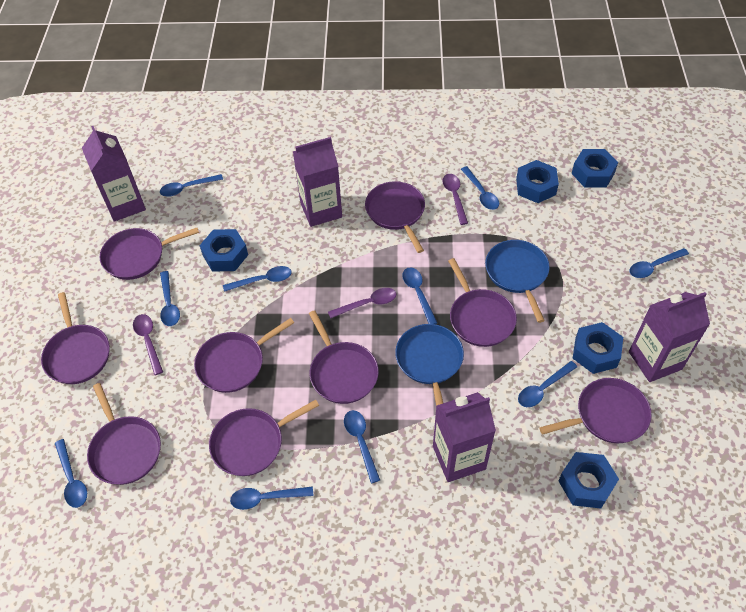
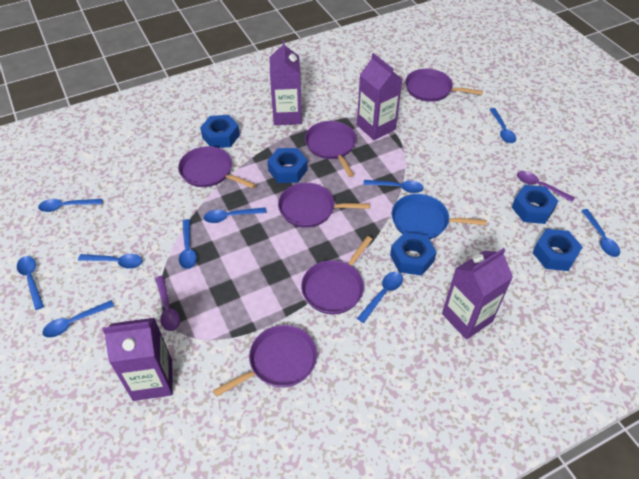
blue pan: [395,324,464,406] [485,240,550,323] = 2 -> [392,194,487,239] = 1
purple pan: [41,292,110,384] [87,383,161,485] [100,228,199,280] [194,318,294,393] [209,400,319,476] [309,310,379,404] [365,181,425,253] [448,258,517,347] [539,378,652,443] = 9 -> [178,146,256,188] [213,325,317,397] [278,183,370,228] [301,236,373,314] [305,121,356,177] [405,69,483,102] = 6
purple spoon: [133,314,163,375] [328,288,396,319] [442,174,468,225] = 3 -> [155,276,180,331] [517,171,575,202] = 2

